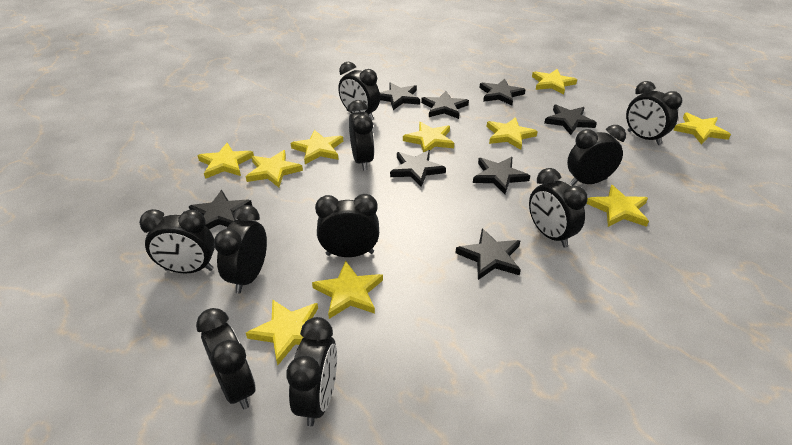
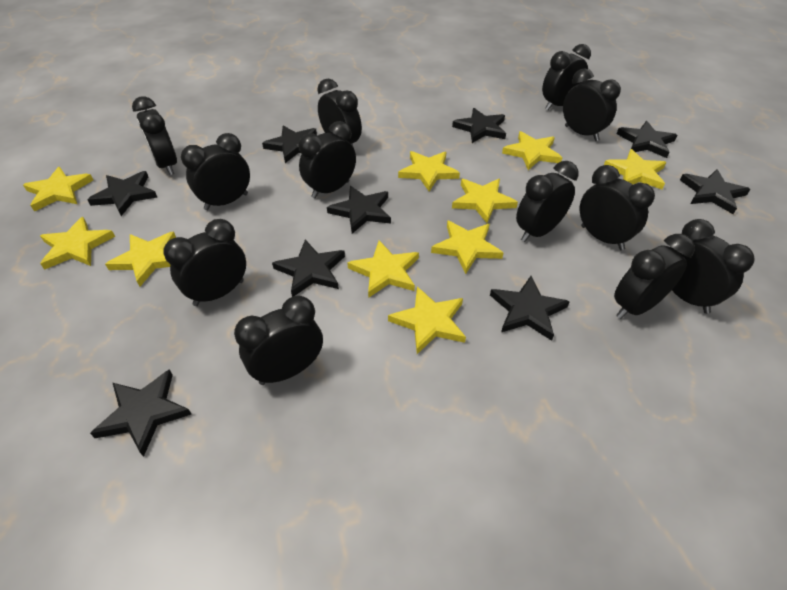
black clock: [139,209,215,273] [196,308,255,409] [214,205,267,294] [286,317,337,426] [315,194,379,257] [338,62,380,120] [348,100,374,171] [529,168,588,248] [567,125,626,186] [626,81,682,145] = 10 -> [132,96,177,175] [163,219,246,306] [181,133,250,210] [234,296,323,385] [299,121,356,199] [317,79,362,148] [516,161,579,242] [542,44,591,110] [563,68,621,141] [580,165,655,250] [614,234,695,319] [670,219,755,314] = 12
black star: [189,190,252,229] [380,83,420,110] [390,150,446,187] [421,91,469,119] [455,228,521,280] [473,157,530,194] [480,79,526,106] [544,105,597,135] = 8 -> [87,171,157,216] [90,369,192,457] [262,125,317,163] [272,240,345,297] [327,186,391,234] [452,108,506,143] [490,276,570,341] [617,121,677,158] [680,169,750,214] = 9

